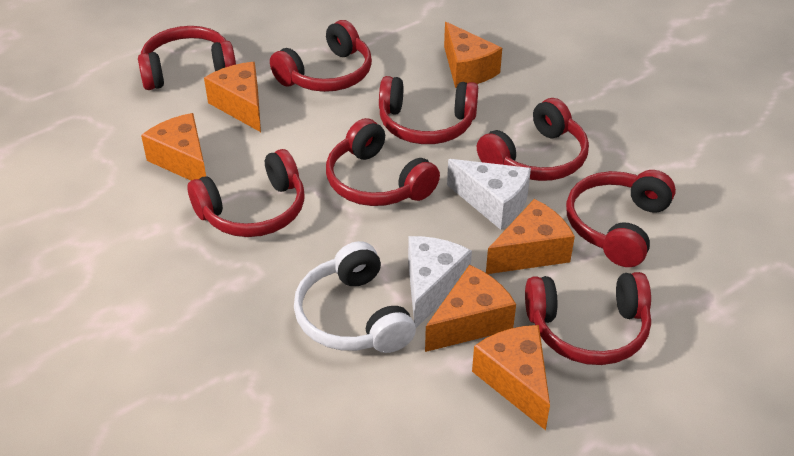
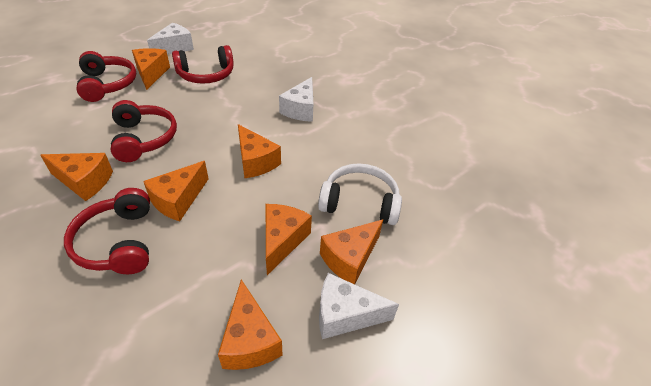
orange cheese: [141,113,206,180] [204,62,261,132] [425,265,516,352] [444,22,502,88] [472,325,550,430] [486,199,575,274] = 6 -> [40,153,113,201] [132,48,170,90] [143,161,209,221] [218,279,282,370] [238,124,281,178] [266,204,312,275] [320,219,384,284] = 7
red headphones: [138,26,236,90] [188,149,305,237] [270,20,372,92] [326,118,440,206] [379,76,478,144] [477,98,589,181] [525,272,651,365] [566,170,676,267] = 8 -> [64,188,150,274] [76,51,136,102] [111,100,177,162] [172,45,234,84] = 4
white cheese: [408,236,472,328] [447,159,531,230] = 2 -> [147,23,194,54] [279,77,313,122] [319,273,399,339] = 3

